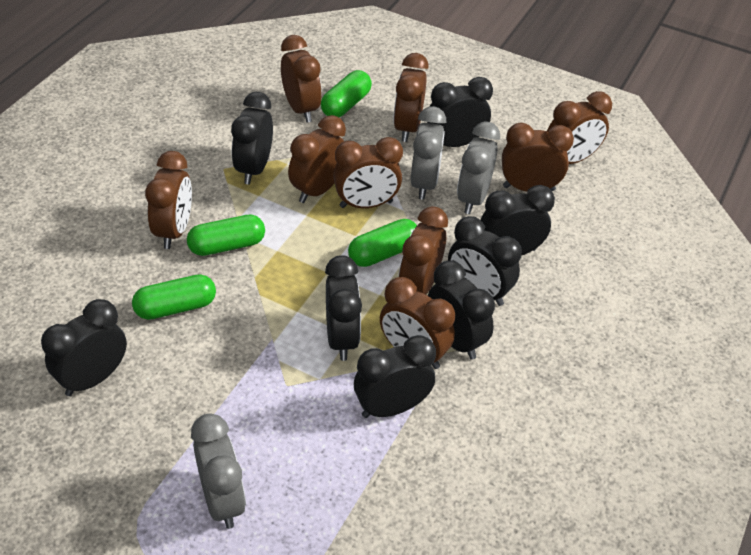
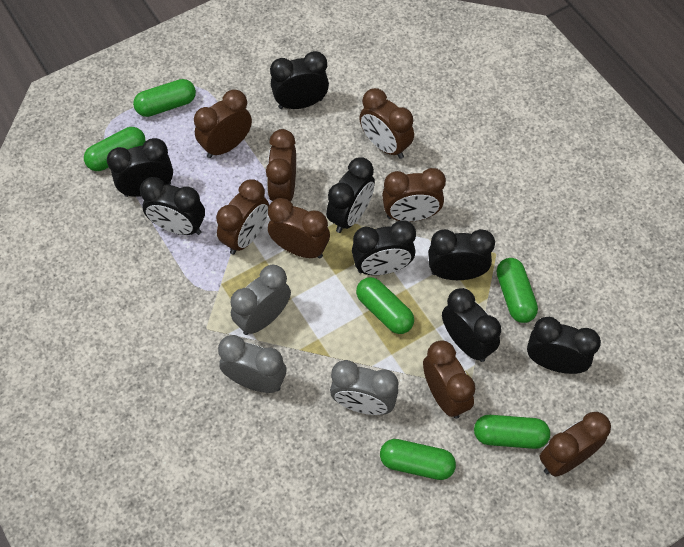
brown clock: [145,151,192,249] [281,35,322,123] [288,115,346,203] [333,137,403,208] [380,277,455,369] [393,53,429,142] [398,206,448,295] [502,123,574,191] [547,91,612,164] = 9 -> [194,89,252,158] [216,179,269,254] [266,129,296,202] [268,198,330,259] [359,88,414,159] [382,168,446,222] [423,340,476,419] [539,412,611,477] = 8
green capsule: [132,274,216,320] [187,215,265,256] [321,70,372,117] [348,219,417,267] = 4 -> [84,127,145,171] [133,79,196,117] [356,277,414,334] [380,439,456,480] [474,415,550,449] [497,258,538,323] = 6

